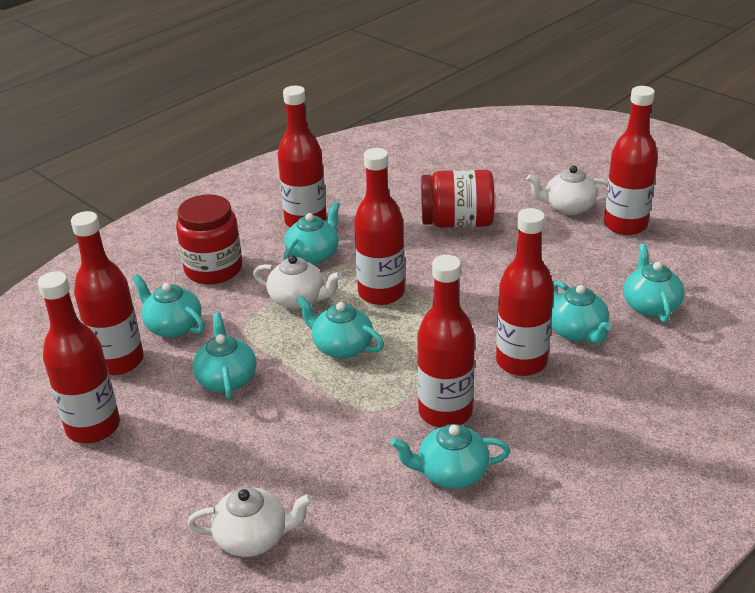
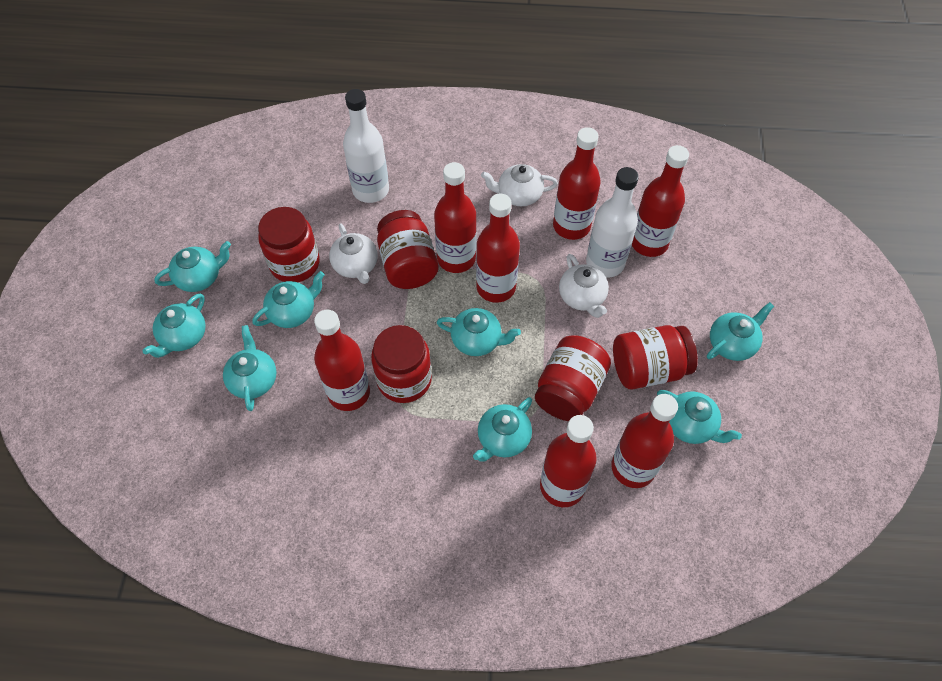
red jar: [176,194,242,284] [421,170,495,228] = 2 -> [258,207,320,282] [371,325,432,403] [377,210,439,289] [535,335,611,421] [613,325,698,389] = 5
turquoise teapot: [132,274,205,338] [193,313,256,399] [284,201,340,265] [296,296,384,359] [391,424,510,489] [551,281,612,344] [623,244,684,323] = 7 -> [142,294,206,358] [154,241,231,292] [223,325,277,411] [252,271,325,328] [437,308,521,356] [473,397,532,462] [657,390,742,444] [707,302,774,361] = 8
white bottle: none = 0 -> [343,89,389,203] [586,167,639,278] = 2

